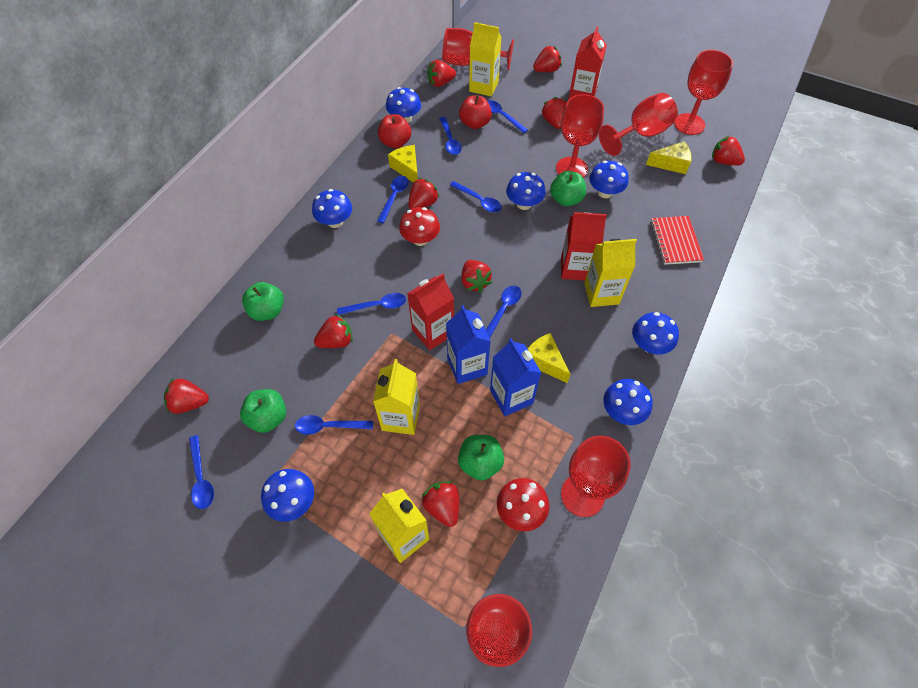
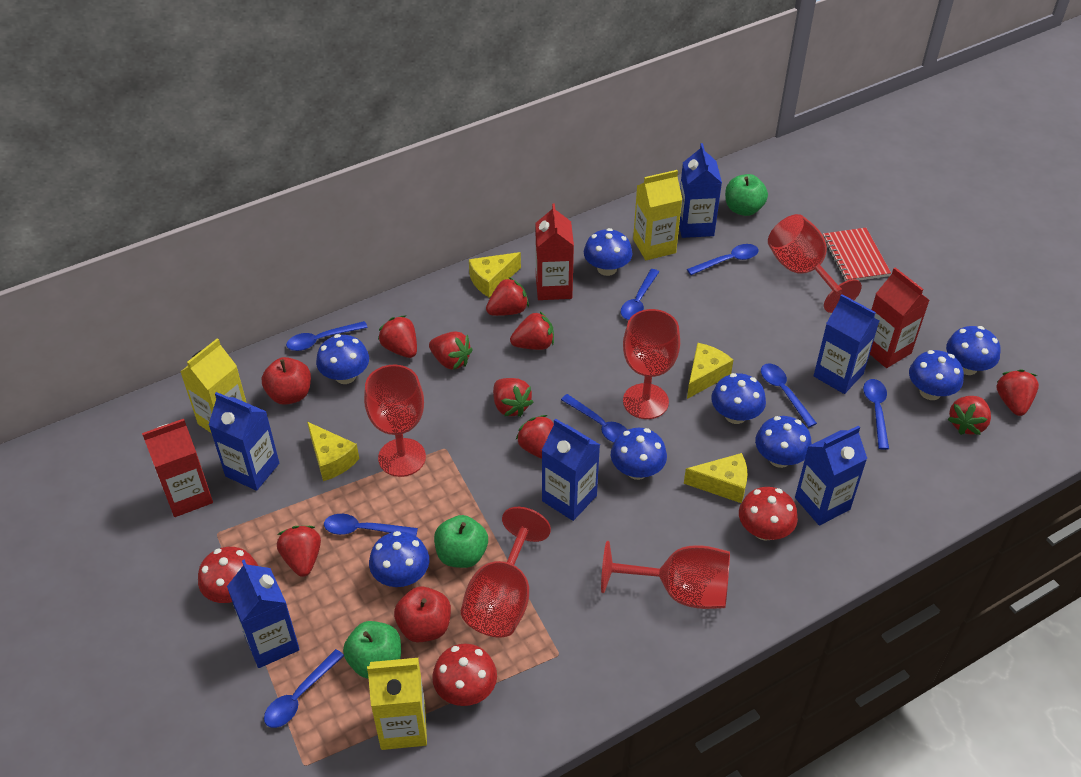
blue carton: [446,305,491,384] [490,338,541,416] = 2 -> [209,392,279,491] [227,559,300,668] [542,418,600,521] [679,143,722,238] [795,425,867,526] [814,294,879,394] = 6
blue mushroom: [261,469,314,522] [312,189,352,228] [386,87,421,123] [506,172,546,210] [589,161,629,198] [603,379,653,425] [632,312,679,354] = 7 -> [316,334,369,384] [369,531,429,587] [584,228,633,276] [611,428,667,480] [711,373,766,424] [755,416,812,468] [909,350,964,400] [946,326,1000,375] = 8
green apple: [240,389,286,433] [242,282,284,321] [458,435,504,481] [550,171,586,206] = 4 -> [343,621,401,678] [434,515,488,568] [725,174,768,216] = 3
red goblet: [442,28,514,71] [466,594,532,667] [556,94,604,178] [561,436,631,517] [599,93,678,156] [674,50,733,135] = 6 -> [364,365,426,477] [461,507,551,637] [601,541,730,609] [623,309,680,419] [768,214,862,313] = 5
red mushroom: [399,207,440,246] [497,478,550,531] = 2 -> [198,547,258,603] [432,643,497,706] [739,487,798,541] = 3
yellow carton: [369,489,430,563] [373,359,420,435] [469,22,501,96] [584,239,637,307] = 4 -> [180,338,247,433] [367,658,427,750] [633,170,682,260] = 3
yellow cheese: [388,145,418,183] [528,333,570,383] [646,141,692,174] = 3 -> [307,422,359,481] [469,252,521,297] [684,453,748,503] [687,343,733,399] = 4

